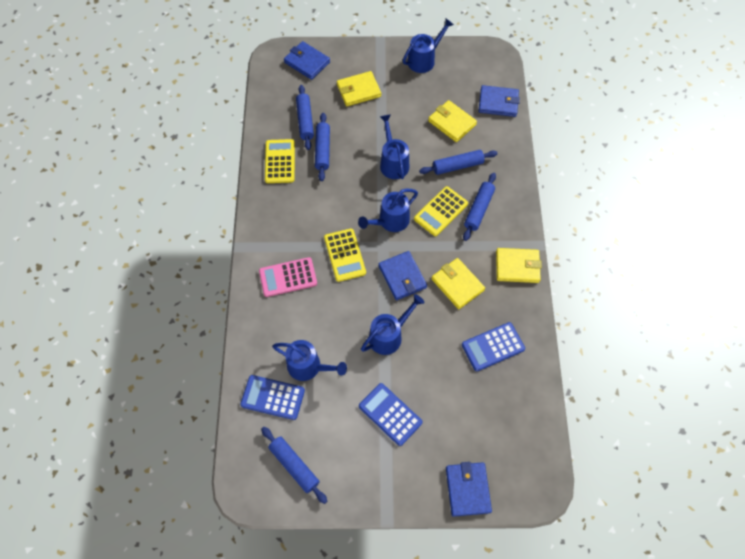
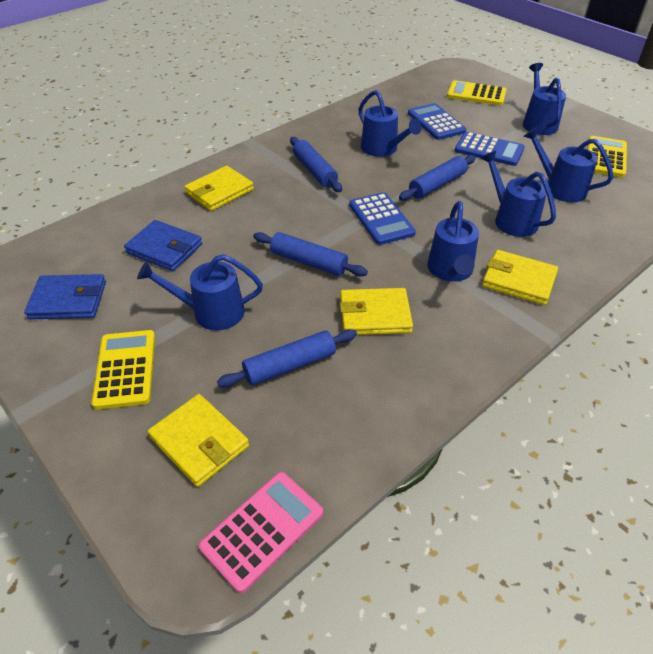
blue rolling pin: [261,427,327,504] [296,85,314,150] [315,113,330,181] [419,150,498,175] [463,173,496,241] = 5 -> [217,329,357,388] [253,232,368,276] [290,137,342,192] [399,155,476,201] = 4
blue wallet: [284,41,330,80] [378,251,427,300] [446,462,492,517] [479,85,520,117] = 4 -> [24,274,106,319] [124,220,202,271] = 2
blue watering can: [272,340,347,381] [358,189,418,232] [361,294,424,355] [380,114,409,179] [403,19,454,73] = 5 -> [137,254,263,331] [358,90,422,157] [427,201,479,282] [481,151,556,237] [523,63,566,135] [523,127,613,202] = 6

